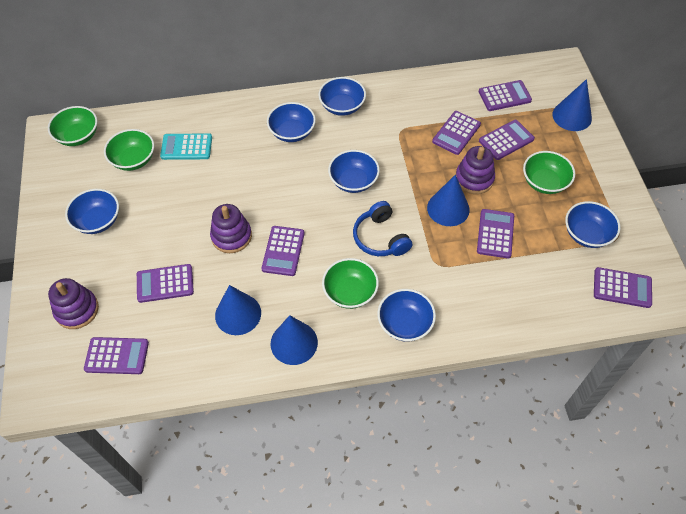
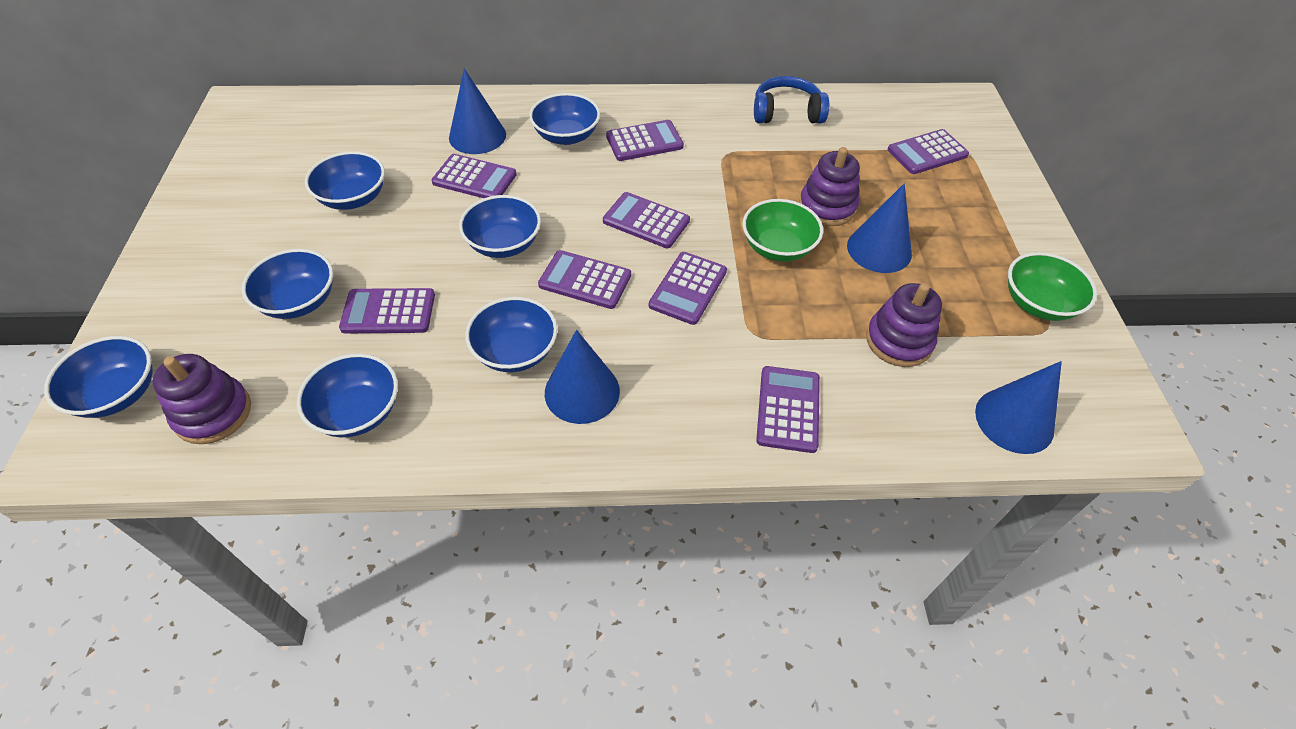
blue bowl: [65,189,119,234] [267,102,316,142] [318,77,366,116] [328,150,380,193] [377,289,436,342] [565,201,620,248] = 6 -> [44,336,153,418] [242,249,333,319] [297,353,398,437] [305,151,385,210] [459,195,541,258] [465,297,558,372] [529,93,600,145] = 7
green bowl: [48,106,98,146] [104,129,154,171] [322,258,379,309] [523,151,575,194] = 4 -> [742,199,823,262] [1008,252,1097,321] = 2
turquoise calculator: [160,133,212,160] = 1 -> none = 0

